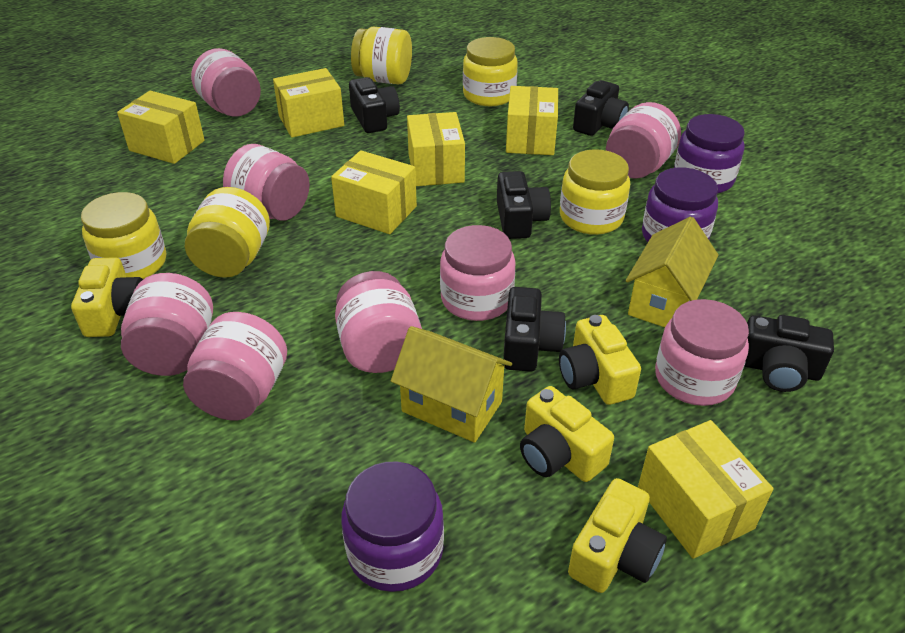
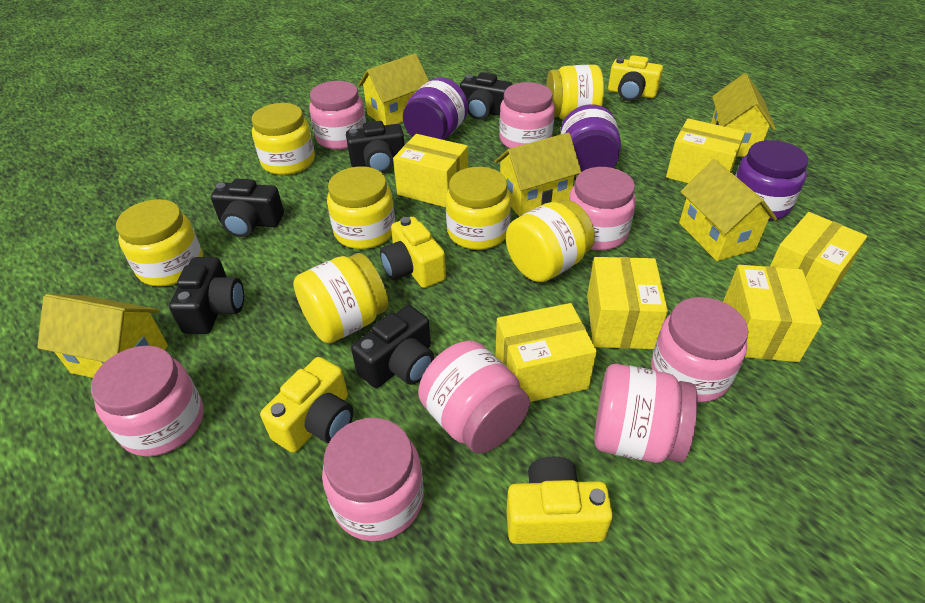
yellow house: [391,326,512,443] [626,217,719,327] = 2 -> [37,294,168,378] [358,53,429,125] [495,133,581,217] [679,159,777,261] [711,73,776,157] = 5
yellow jar: [81,192,166,279] [185,187,270,278] [351,27,412,84] [463,37,518,106] [560,149,630,235] = 5 -> [116,199,203,286] [252,103,315,175] [293,253,389,343] [327,166,395,249] [446,167,511,250] [506,200,595,282] [546,65,604,120] = 7

